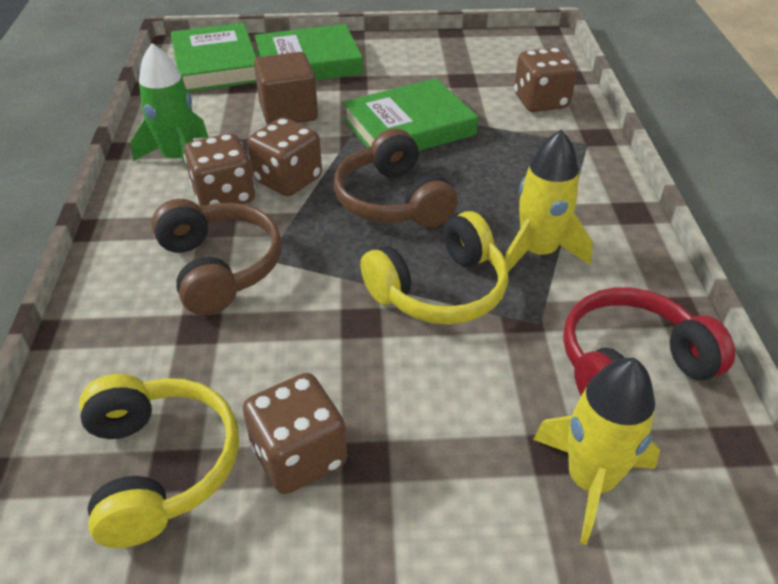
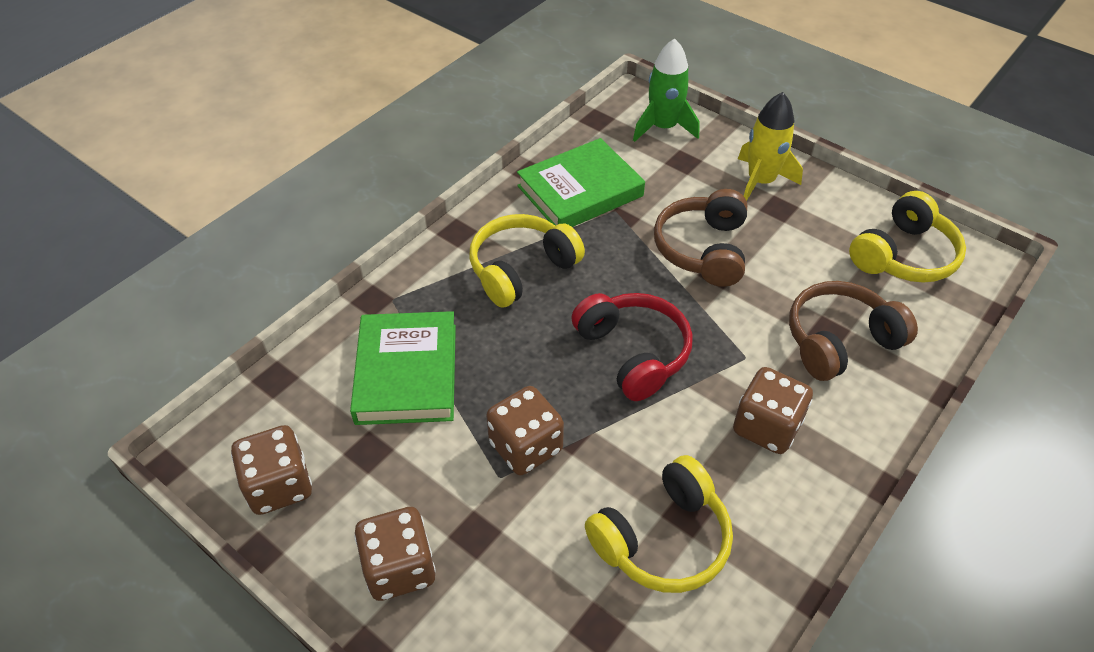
brown cube: [254,52,318,125] = 1 -> none = 0
green book: [171,23,256,92] [255,24,363,80] [343,78,478,151] = 3 -> [350,311,456,425] [517,138,645,227] = 2
yellow headphones: [79,374,239,548] [360,211,508,325] = 2 -> [470,214,585,308] [585,455,733,593] [849,191,966,283] = 3
yellow rocket: [505,130,593,272] [533,358,660,545] = 2 -> [738,92,803,201] = 1

